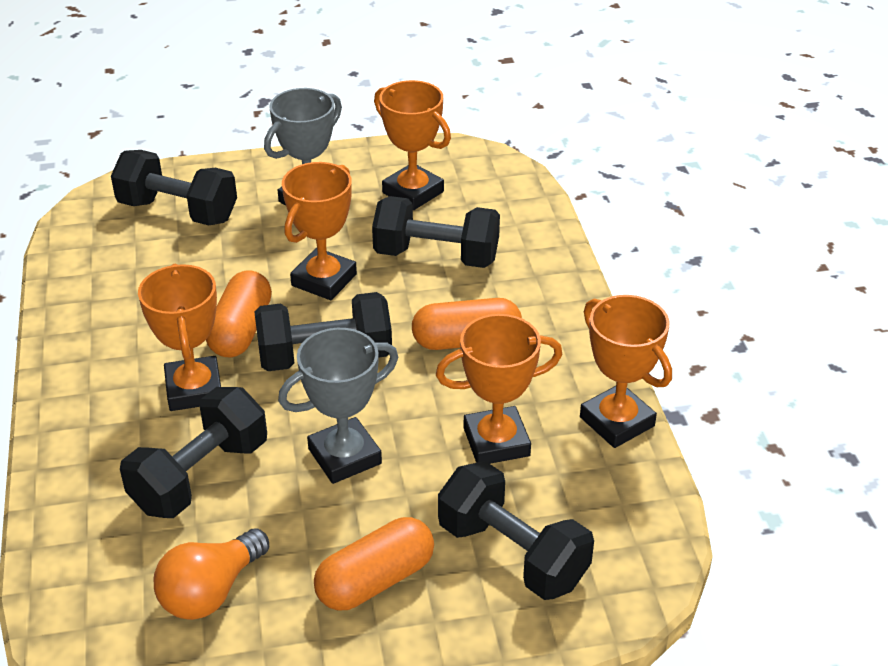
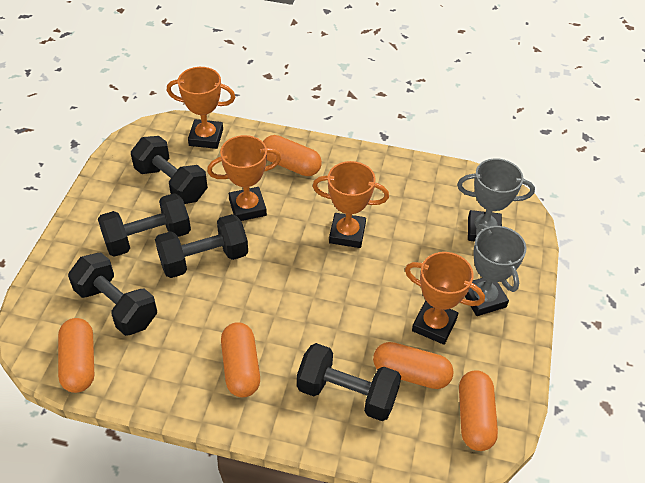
orange capsule: [206,270,272,357] [314,517,434,610] [412,298,522,350] = 3 -> [58,318,94,393] [221,322,260,397] [263,135,322,176] [373,342,454,389] [459,370,498,451] = 5
orange light bulb: [154,528,269,620] = 1 -> none = 0
orange trophy: [138,263,221,411] [282,162,357,300] [374,80,451,210] [436,314,562,464] [580,295,672,448] = 5 -> [167,67,235,149] [207,135,281,221] [313,161,389,248] [405,252,485,345] = 4

